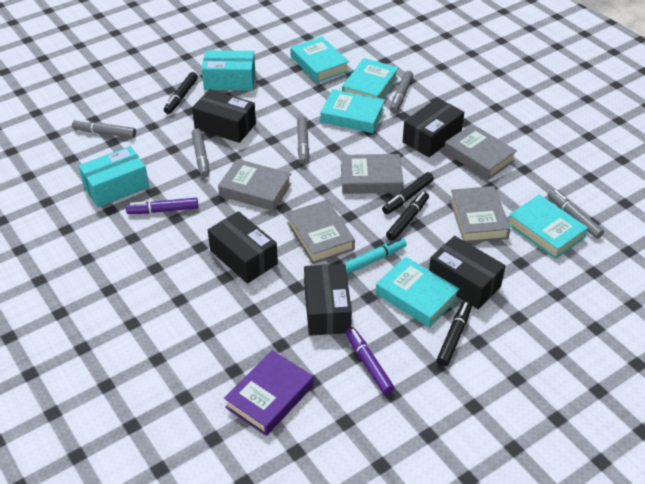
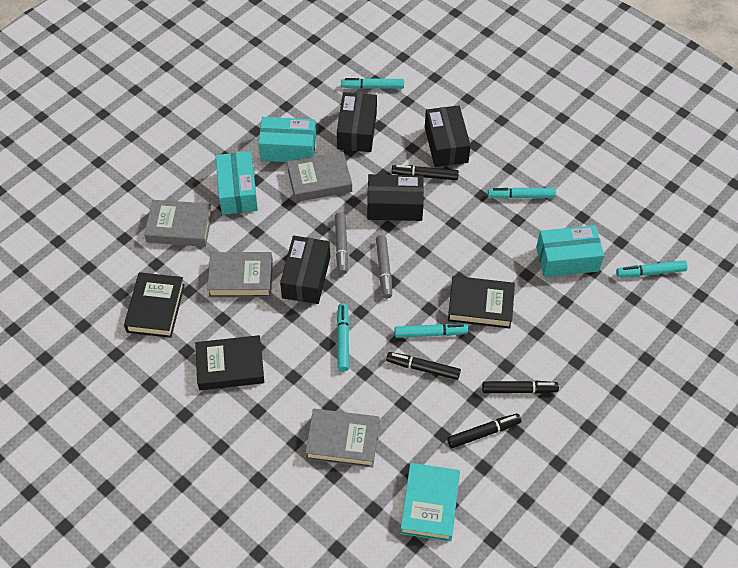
black book: none = 0 -> [124,272,185,338] [195,335,264,390] [448,276,515,329] = 3
black box: [192,89,256,143] [208,211,278,284] [304,264,352,336] [403,98,464,157] [429,236,506,309] = 5 -> [280,236,330,304] [337,92,377,152] [367,174,424,221] [425,105,471,167] = 4
grey book: [218,159,291,211] [287,200,355,264] [341,154,403,194] [444,124,517,180] [450,186,511,243] = 5 -> [144,200,213,247] [207,252,273,297] [287,152,352,202] [305,409,379,468] = 4
grey marker: [72,119,136,138] [192,129,209,177] [297,116,309,165] [390,71,413,113] [548,189,604,239] = 5 -> [335,212,348,274] [376,235,392,298] = 2
purple book: [224,350,313,436] = 1 -> none = 0
purple marker: [126,198,198,214] [346,327,394,395] = 2 -> none = 0
turquoise book: [290,36,349,83] [320,89,385,133] [342,58,399,99] [376,256,460,328] [509,194,588,259] = 5 -> [400,463,460,542] = 1
turquoise box: [79,146,149,207] [202,50,255,91] = 2 -> [216,151,258,215] [258,117,316,162] [536,225,604,277] = 3
turquoise marker: [343,238,407,274] = 1 -> [337,303,349,372] [341,78,404,89] [395,323,468,338] [488,187,556,199] [616,260,688,278] = 5

